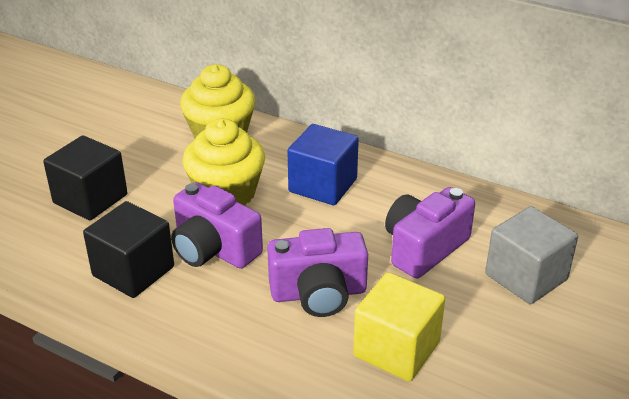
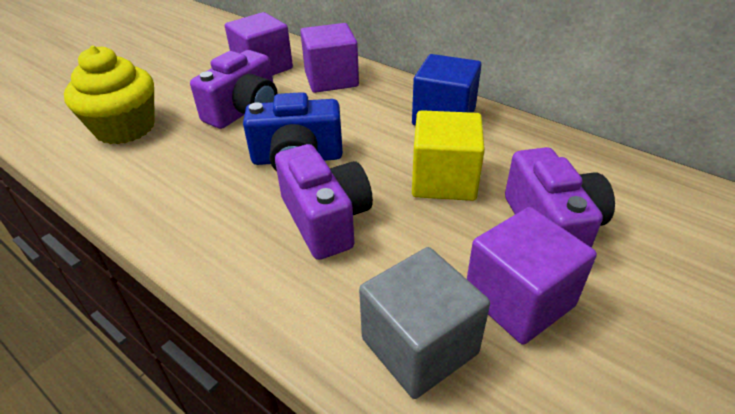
black cube: [43,136,127,220] [83,201,174,298] = 2 -> none = 0
blue camera: none = 0 -> [243,92,343,171] = 1
purple cube: none = 0 -> [225,12,293,76] [300,23,359,93] [467,207,597,345] = 3
yellow cupcake: [180,64,255,138] [182,118,265,206] = 2 -> [64,46,154,144] = 1

